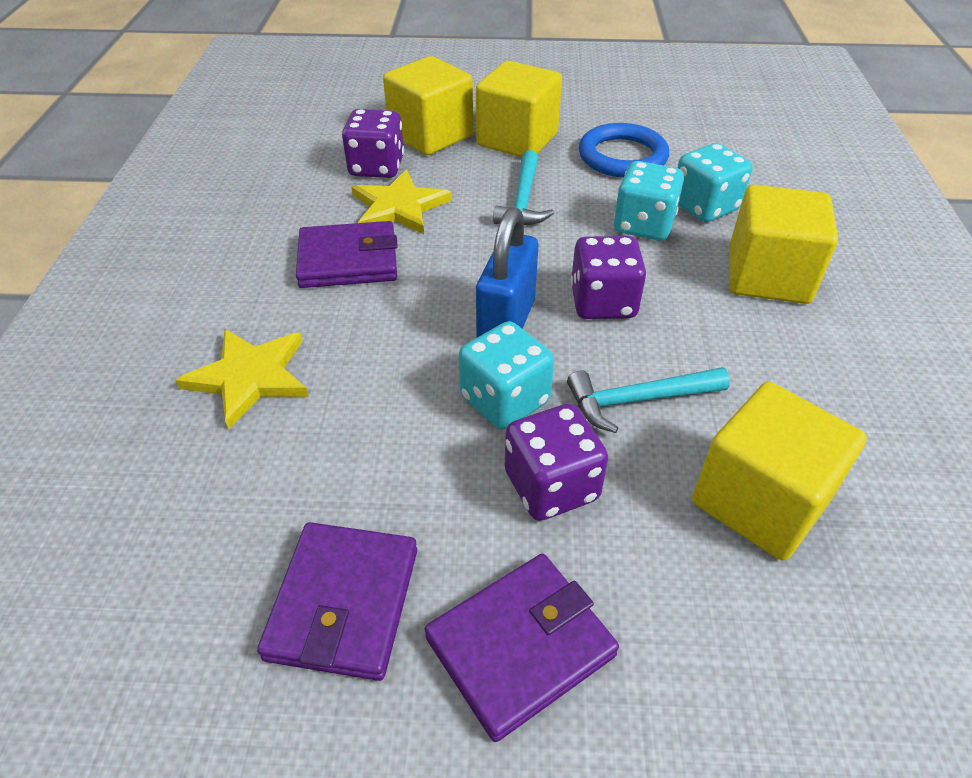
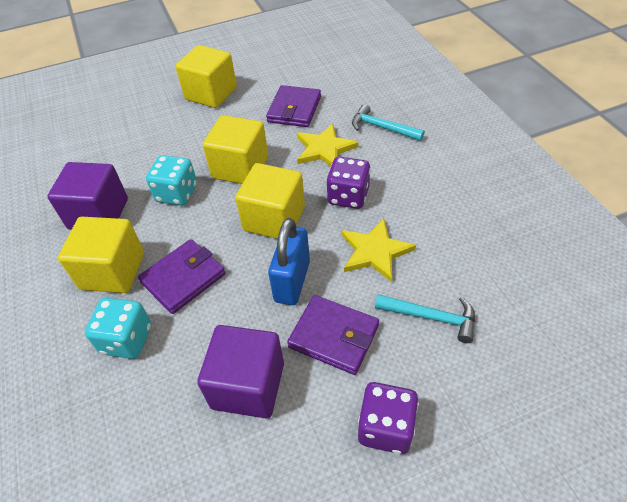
blue ring: [579,123,669,178] = 1 -> none = 0
purple cube: none = 0 -> [47,162,128,230] [197,325,284,419] = 2
purple dice: [342,109,404,178] [505,404,608,521] [571,236,647,319] = 3 -> [326,157,371,209] [358,382,419,454] = 2
turquoise dice: [459,321,554,429] [614,161,684,241] [678,143,753,222] = 3 -> [85,298,151,359] [146,155,197,206] = 2

